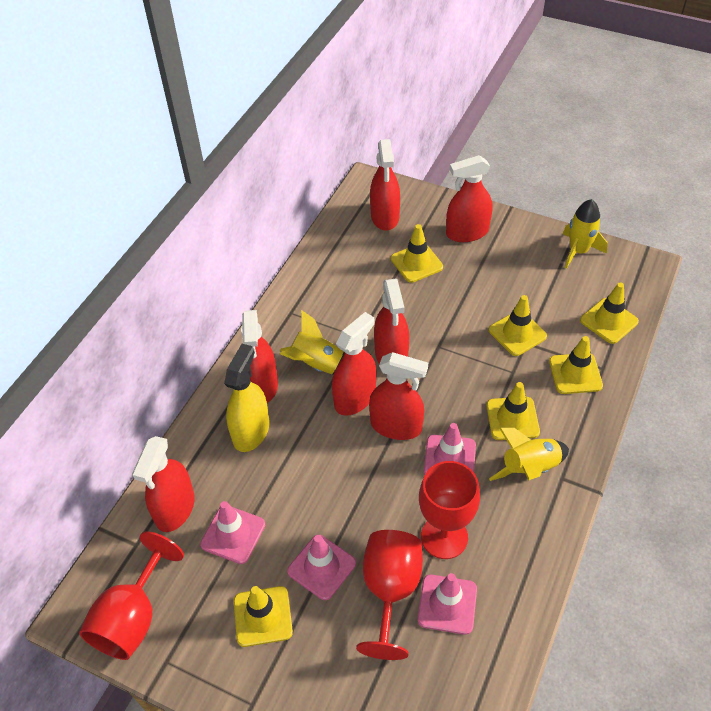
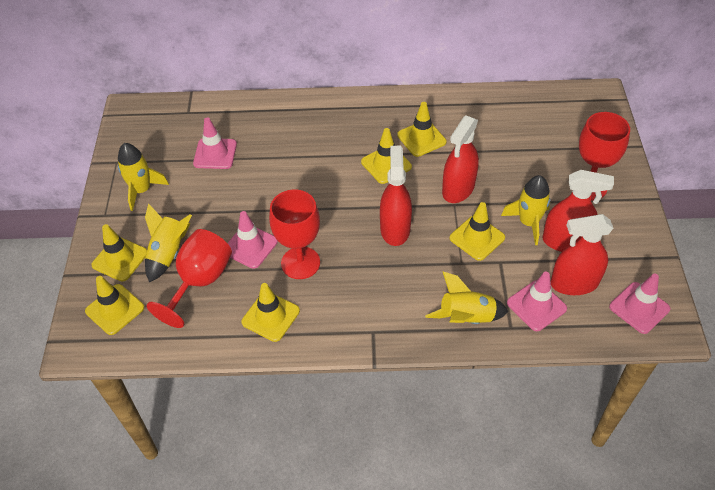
red spray bottle: [132,436,195,532] [241,310,278,403] [332,312,376,416] [369,352,428,440] [370,139,400,231] [374,279,409,364] [446,155,493,242] = 7 -> [380,146,412,246] [442,116,479,203] [542,170,614,252] [551,214,614,295] = 4
yellow rocket: [280,310,345,375] [489,428,569,481] [563,199,608,269] = 3 -> [118,143,169,211] [145,203,192,282] [425,272,508,324] [501,175,550,245] = 4
yellow spray bottle: [224,344,269,452] = 1 -> none = 0

